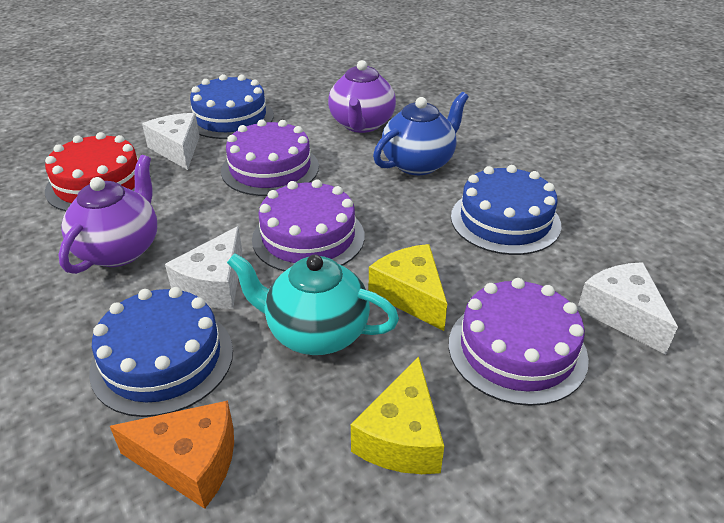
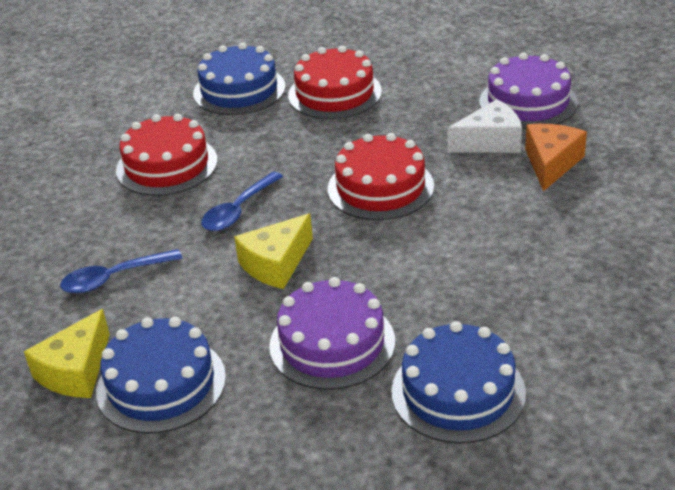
blue spoon: none = 0 -> [60,249,182,294] [201,172,283,231] = 2
blue teapot: [373,92,468,175] = 1 -> none = 0
purple cake: [221,119,319,196] [252,179,365,271] [449,278,589,406] = 3 -> [269,277,395,390] [479,53,578,129] = 2
purple teapot: [58,155,157,274] [328,60,396,133] = 2 -> none = 0
red cake: [45,132,151,211] = 1 -> [116,114,217,196] [288,46,382,119] [328,133,434,220] = 3
turquoise teapot: [227,253,399,355] = 1 -> none = 0
white cheese: [142,113,200,170] [165,226,243,309] [577,262,678,354] = 3 -> [448,99,522,153] = 1

